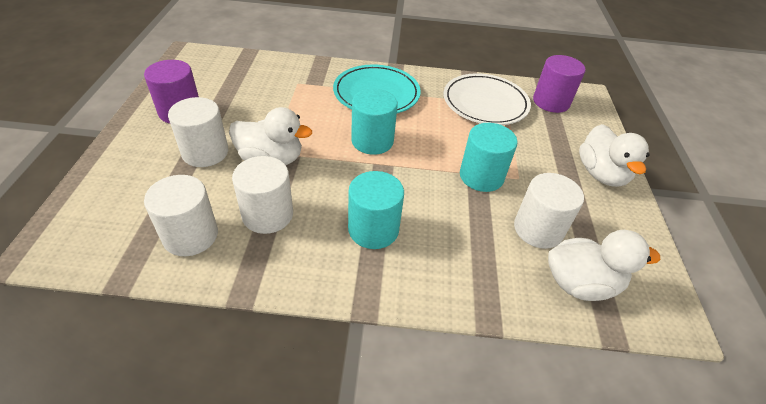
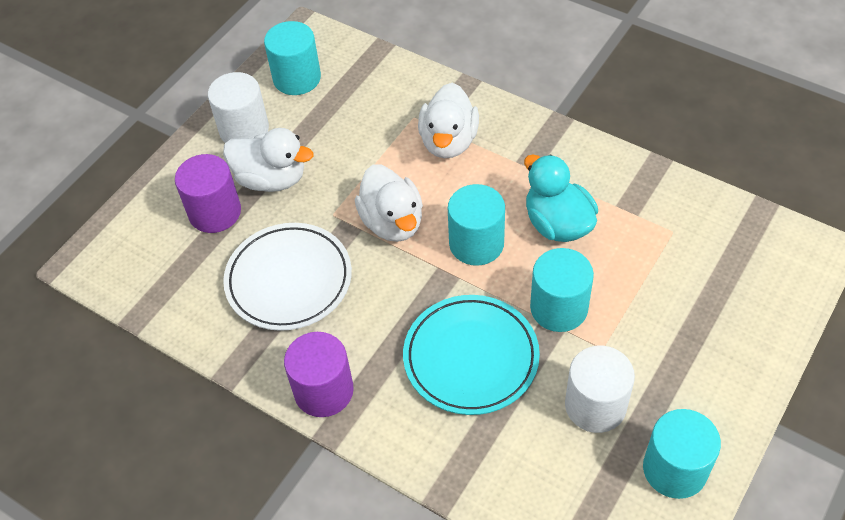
turquoise cylinder: [348,171,404,249] [351,89,398,155] [460,123,518,192] = 3 -> [264,21,321,95] [448,184,505,266] [530,248,594,332] [643,409,721,499] = 4
turquoise duck: none = 0 -> [524,154,598,242] = 1
white cylinder: [144,175,218,256] [168,97,228,167] [232,156,293,234] [514,173,584,249] = 4 -> [208,72,269,143] [565,346,635,433] = 2

